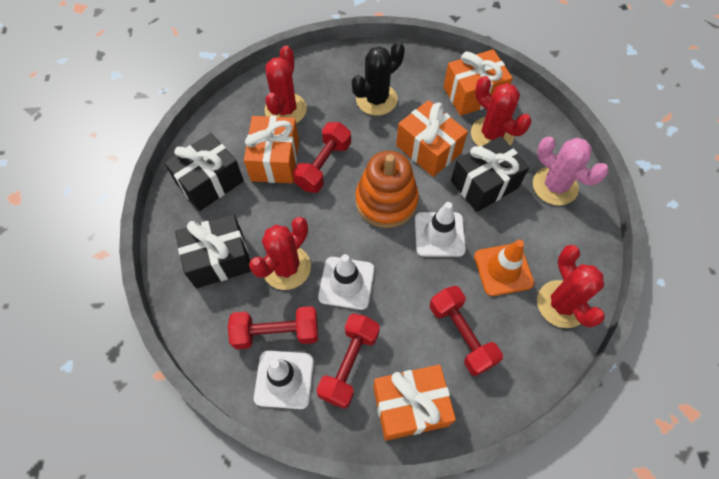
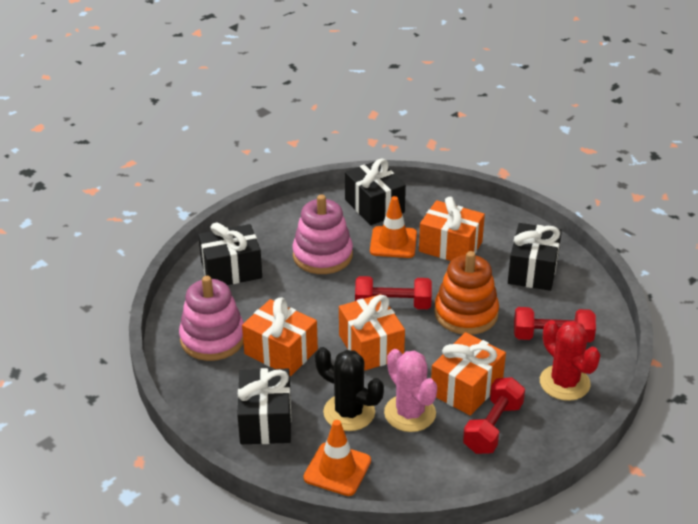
black gift: [164,133,244,211] [175,214,251,288] [451,136,529,212] = 3 -> [198,222,262,285] [237,368,291,444] [345,158,406,225] [508,223,562,291] = 4
orange traffic cone: [474,240,534,296] = 1 -> [303,420,371,496] [370,196,417,258] = 2
pink stacking toy: none = 0 -> [179,276,244,361] [292,194,353,274] = 2
red cactus: [249,217,311,290] [264,45,307,123] [471,76,531,147] [537,245,605,328] = 4 -> [540,320,601,401] = 1
red dumbbell: [228,306,318,349] [293,122,351,193] [316,313,380,409] [430,286,503,376] = 4 -> [355,276,432,309] [463,377,525,454] [514,307,596,342] = 3
white traffic cone: [254,350,314,409] [318,254,374,310] [415,202,466,257] = 3 -> none = 0

